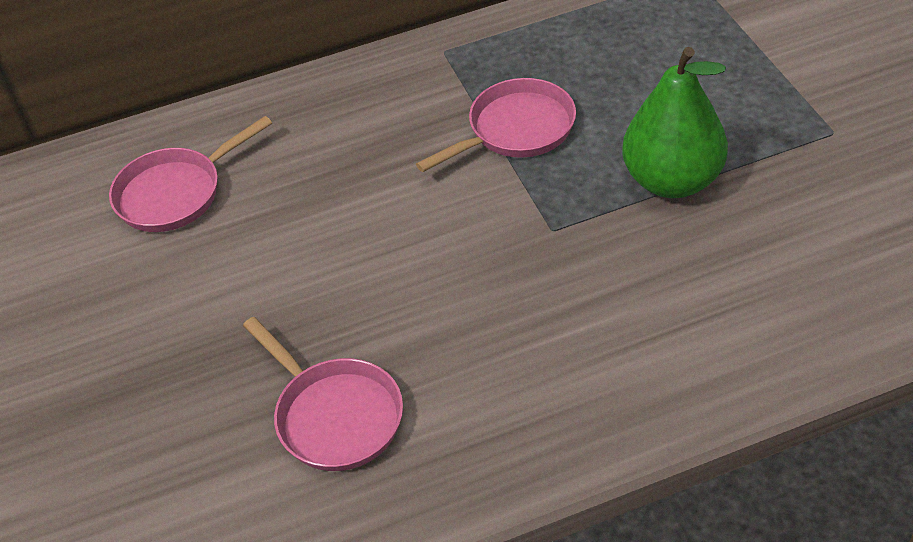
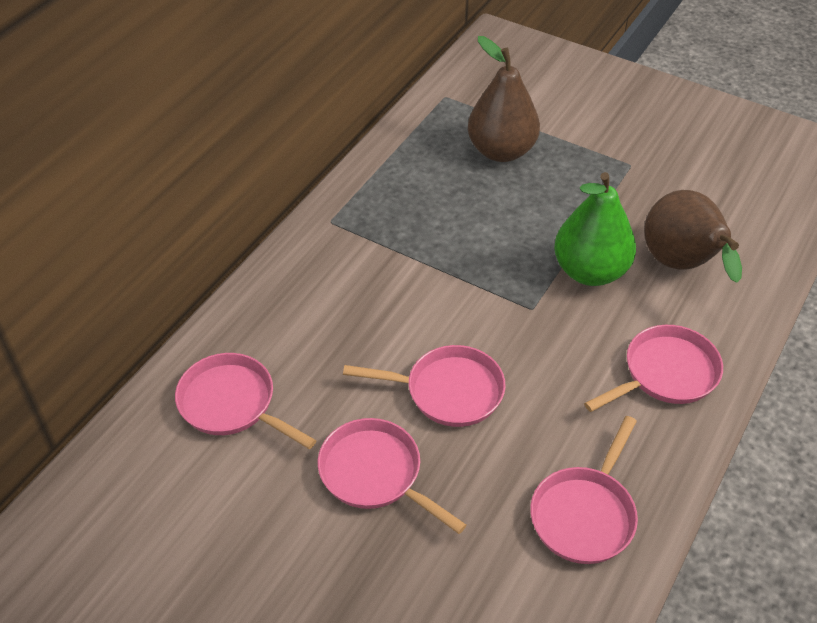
brown pear: none = 0 -> [468,36,540,162] [644,190,742,283] = 2
pink pan: [109,116,272,232] [243,317,403,471] [416,78,576,172] = 3 -> [175,353,317,449] [318,418,467,534] [343,345,506,427] [530,416,638,564] [584,325,723,412] = 5

